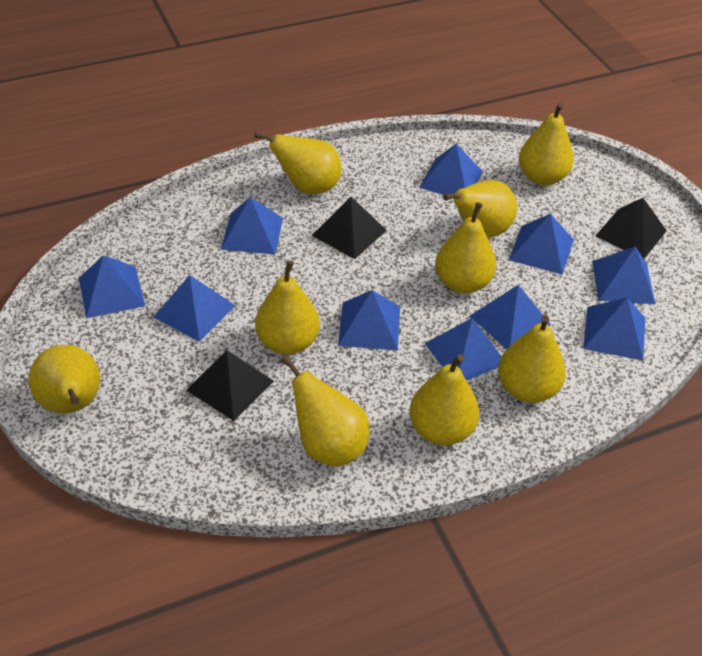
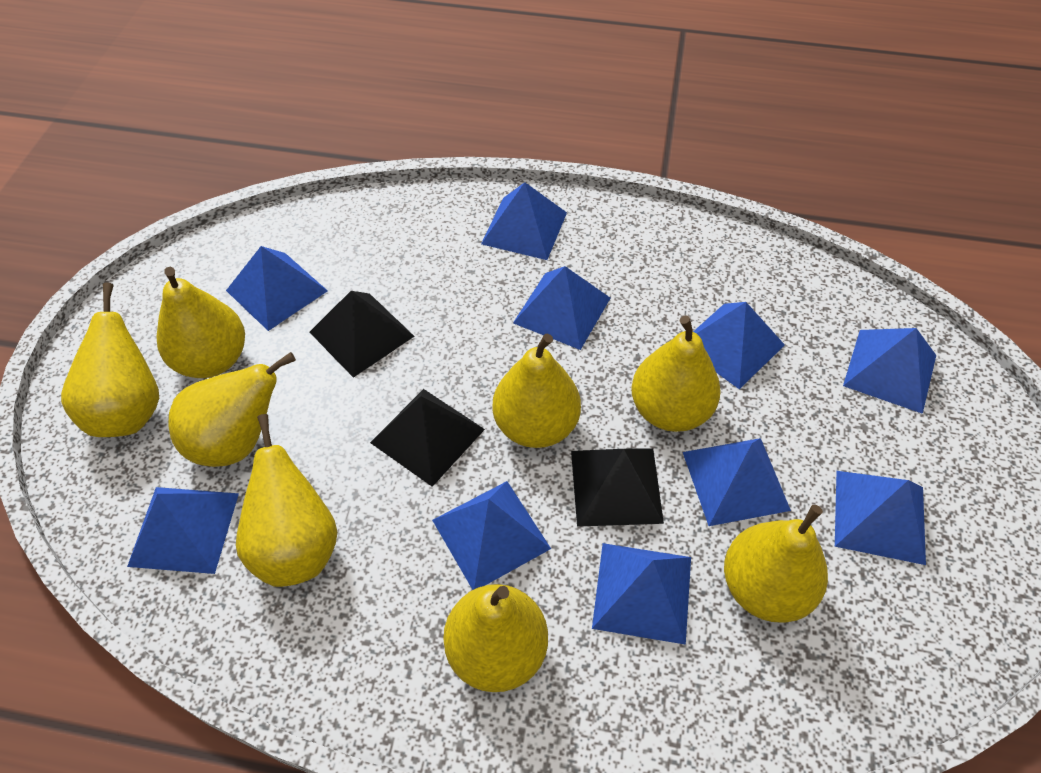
yellow pear: [29,345,100,414] [254,132,342,194] [255,260,320,355] [281,355,369,467] [410,354,479,445] [435,202,496,294] [443,180,517,238] [498,315,566,403] [519,102,574,186] = 9 -> [61,282,159,437] [156,267,245,378] [168,352,296,467] [236,414,337,587] [443,584,548,692] [492,333,581,448] [631,315,721,432] [724,505,828,623] = 8

